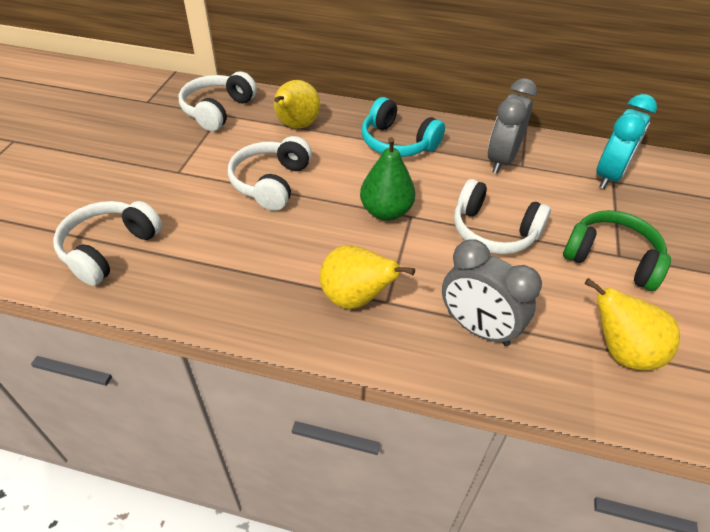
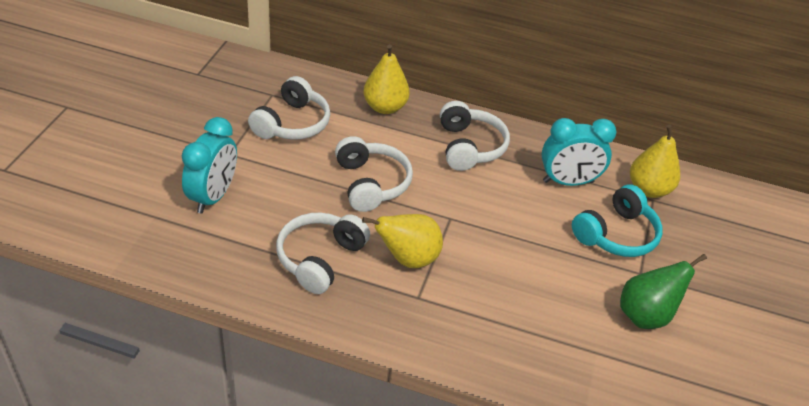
green headphones: [563,210,671,291] = 1 -> none = 0
grey clock: [442,239,542,346] [488,78,537,174] = 2 -> none = 0
turquoise clock: [596,94,657,189] = 1 -> [182,117,237,214] [542,118,616,186] = 2

